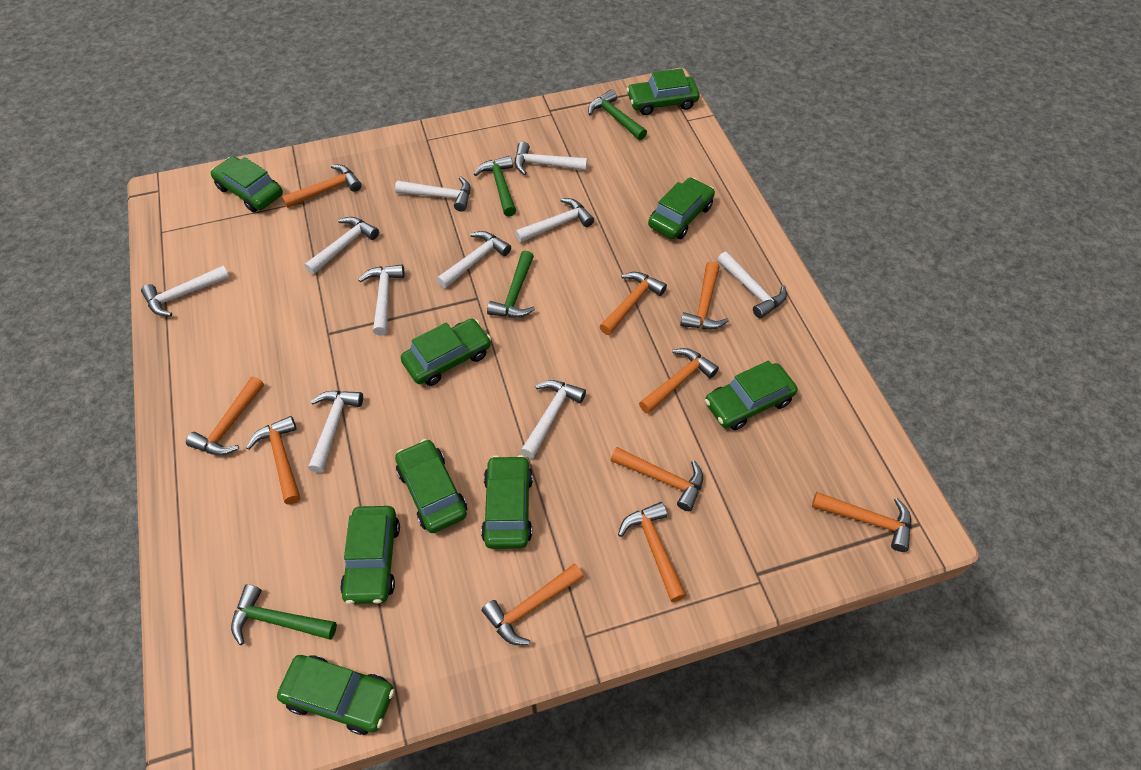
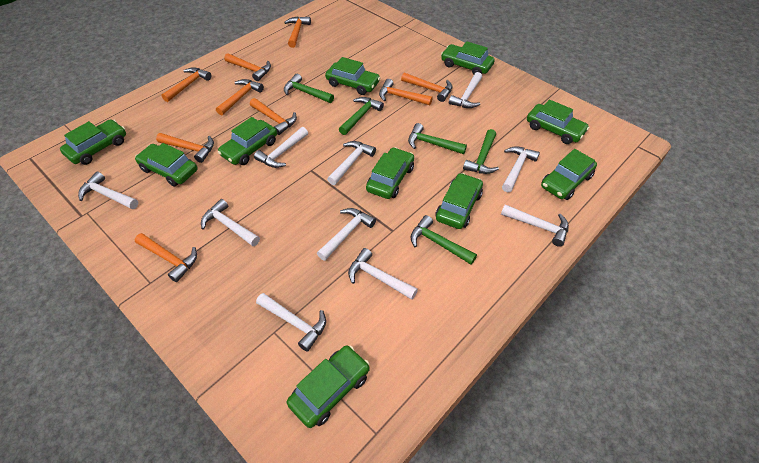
green car: [211,156,283,212] [277,655,395,735] [340,506,400,604] [395,439,467,533] [401,318,491,386] [481,455,533,549] [626,68,700,115] [648,178,715,239] [705,360,798,430] = 9 -> [60,119,126,165] [135,143,198,187] [218,117,277,165] [287,345,370,428] [325,57,380,95] [366,147,414,199] [436,173,483,229] [441,41,495,75] [527,99,589,144] [541,149,597,200] = 10
green hammer: [231,584,337,645] [474,156,516,217] [487,251,535,318] [588,89,647,140] = 4 -> [284,74,334,103] [339,97,384,135] [408,123,467,154] [410,215,477,265] [463,129,499,174] = 5
orange hammer: [186,376,264,455] [246,416,300,505] [282,165,362,208] [482,563,584,645] [599,272,667,335] [611,447,703,511] [618,502,687,602] [639,348,719,414] [680,261,729,330] [812,492,911,552] = 10 -> [135,233,197,282] [156,133,214,163] [161,67,212,102] [216,79,264,116] [224,53,271,81] [250,98,297,135] [284,17,311,48] [379,79,433,105] [401,73,452,102] = 9

